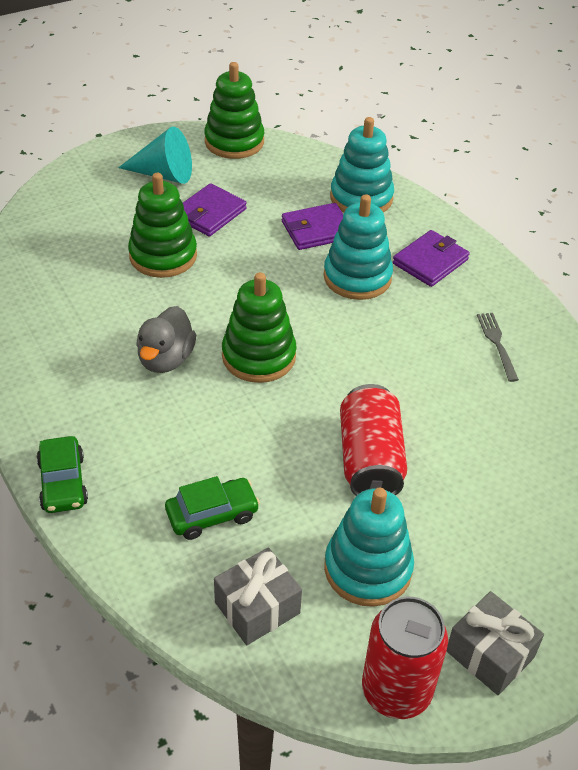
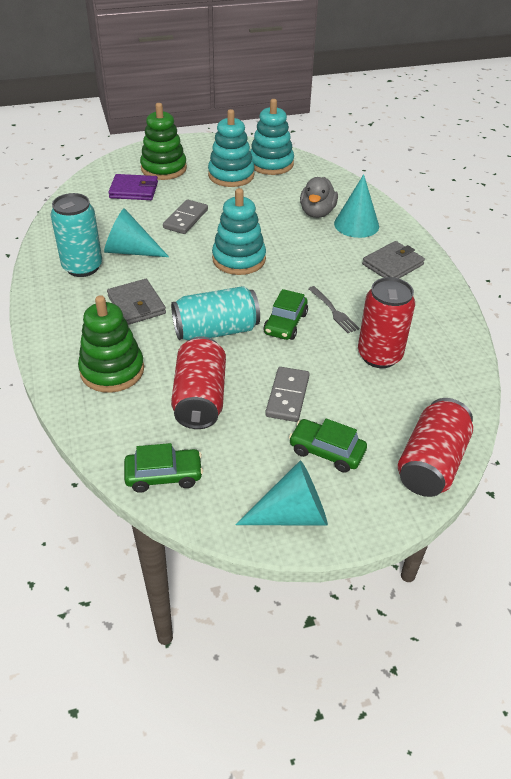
green car: [37,436,88,513] [165,476,260,540] = 2 -> [124,443,203,493] [263,289,308,340] [289,418,367,473] = 3
green stacking toy: [128,173,197,278] [204,62,264,159] [222,272,297,383] = 3 -> [78,295,144,393] [140,103,187,180] = 2
grey domino: none = 0 -> [163,199,208,234] [265,367,310,422] = 2
grey gift: [214,547,302,645] [446,591,544,695] = 2 -> none = 0
grey wallet: none = 0 -> [107,279,166,325] [362,241,425,279] = 2
purple wallet: [183,183,247,236] [282,203,343,250] [393,230,470,287] = 3 -> [108,174,158,200] = 1
red can: [340,384,407,496] [362,597,448,719] = 2 -> [171,337,226,429] [358,277,415,368] [398,398,473,497] = 3
turquoise can: none = 0 -> [50,193,102,277] [171,286,260,340] = 2
turquoise cone: [118,127,192,184] = 1 -> [104,208,169,257] [235,460,328,526] [334,174,379,238] = 3

